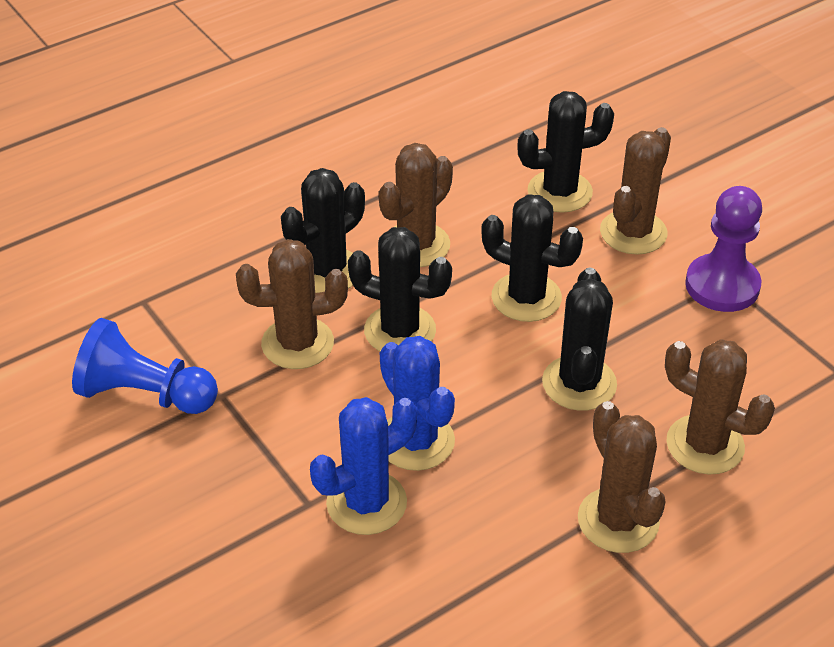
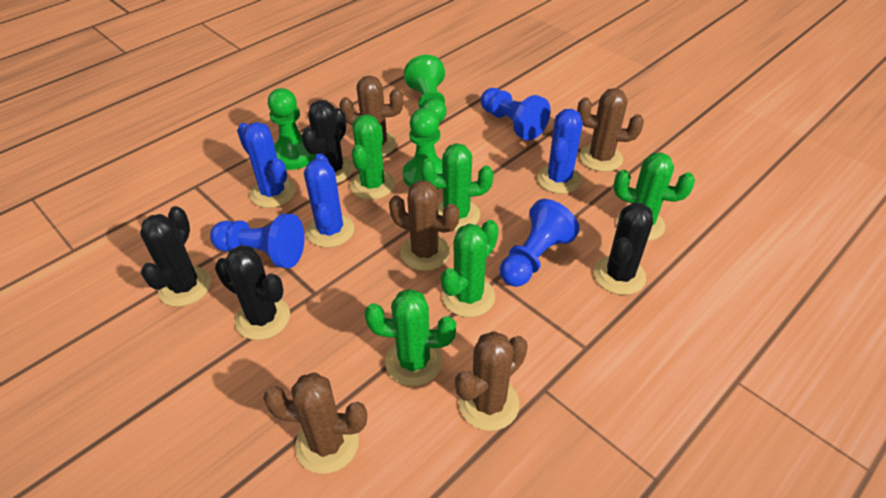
black cactus: [281,168,365,293] [348,227,452,351] [481,194,583,322] [517,91,614,213] [542,268,617,411] = 5 -> [140,206,211,307] [215,246,290,340] [302,100,354,183] [594,202,653,295] = 4
blue cactus: [310,397,417,535] [380,336,455,471] = 2 -> [237,122,296,208] [304,153,355,247] [537,109,583,194] = 3
blue pawn: [72,318,218,414] = 1 -> [210,214,305,268] [481,88,550,141] [500,199,580,287] = 3
green cactus: none = 0 -> [350,114,395,200] [364,289,456,386] [420,143,493,231] [441,220,499,317] [613,152,695,241] = 5
green pawn: none = 0 -> [268,88,316,170] [403,108,443,190] [404,55,447,123] = 3
purple pawn: [685,186,762,312] = 1 -> none = 0

